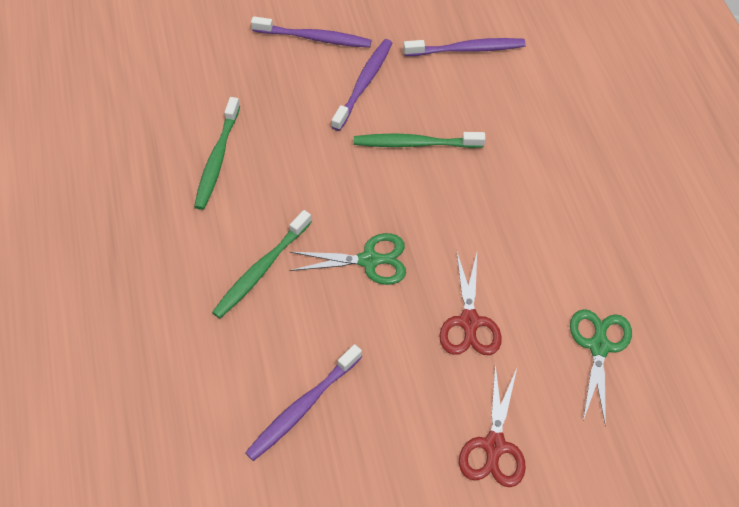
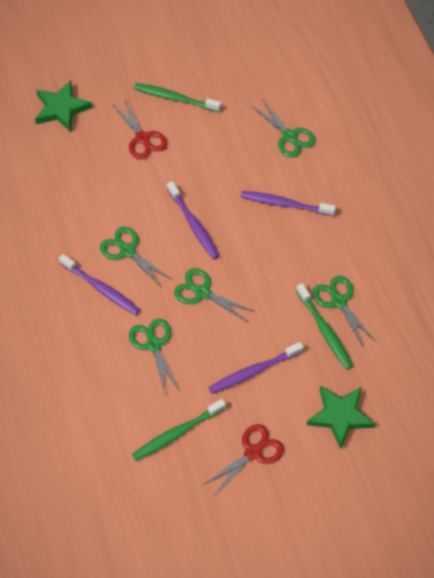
green scissors: [290,233,406,285] [570,309,632,426] = 2 -> [100,227,171,288] [129,319,180,393] [174,268,256,322] [252,99,316,158] [312,276,376,348] = 5
green star: none = 0 -> [35,80,93,132] [307,385,375,449] = 2

